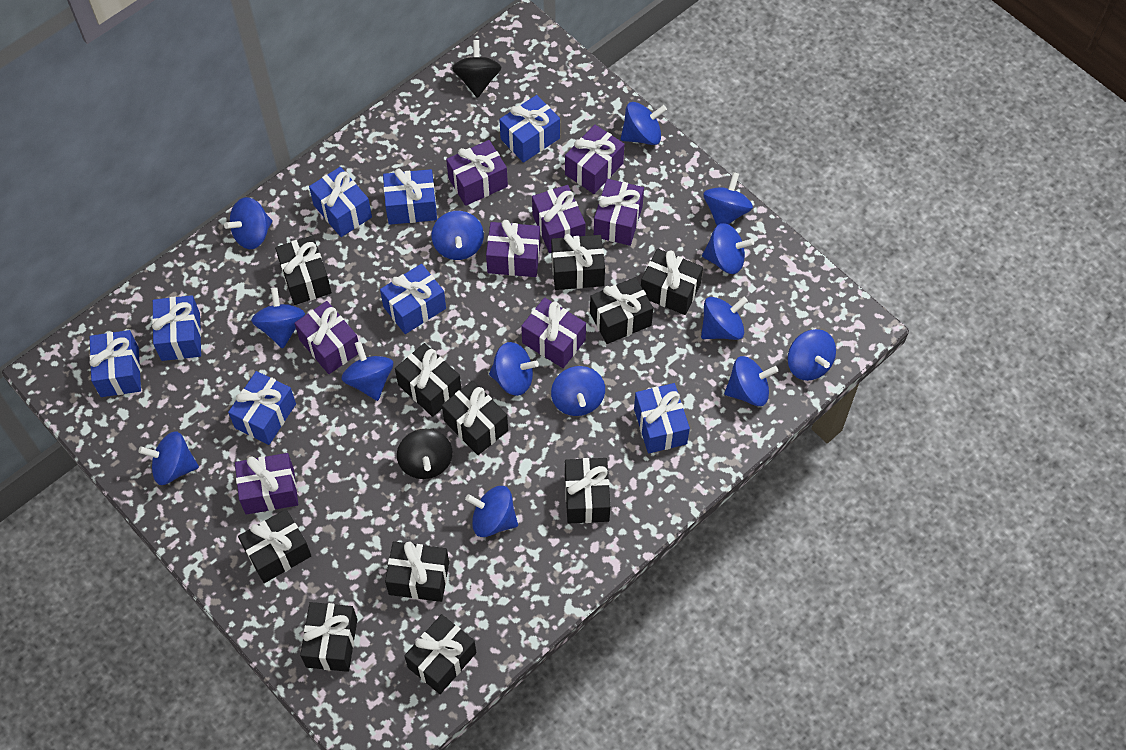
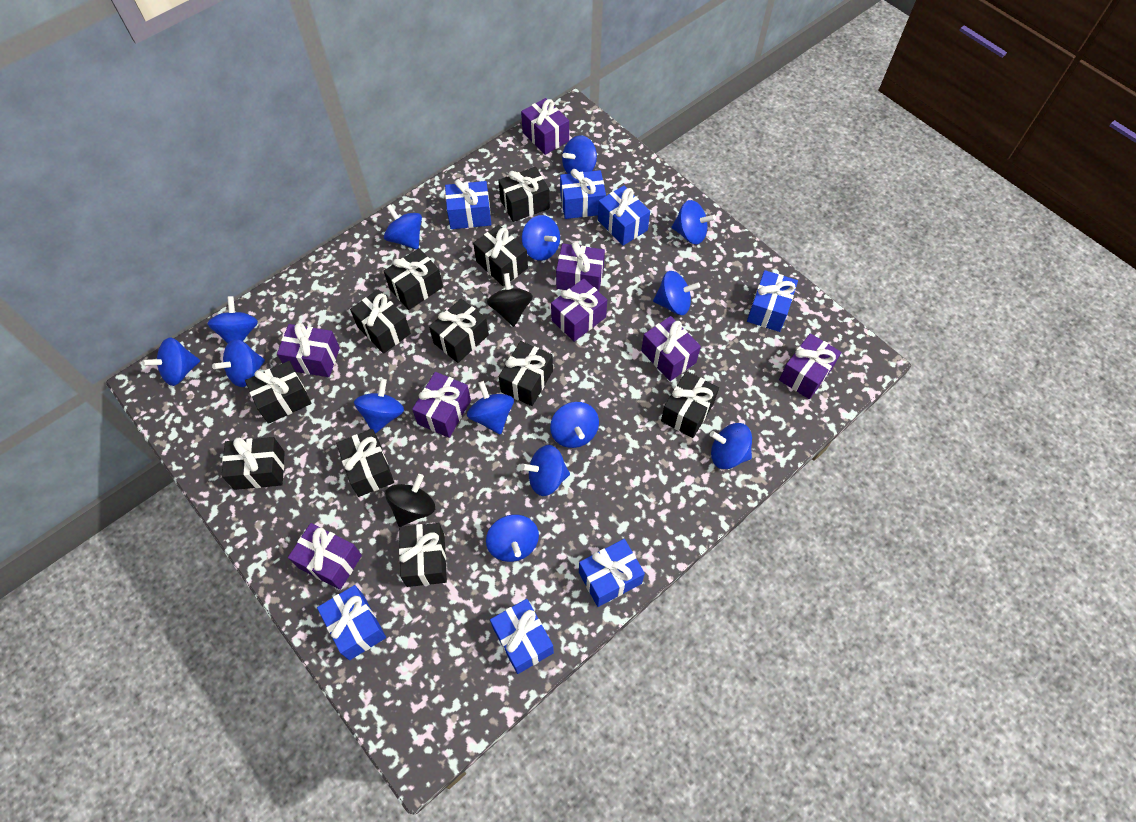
blue gift: [89,330,141,397] [152,295,201,361] [228,371,296,445] [309,167,372,237] [380,264,446,334] [383,169,437,225] [499,95,560,163] [634,383,690,454] = 8 -> [317,585,386,660] [445,179,491,229] [490,599,554,674] [560,169,606,219] [579,539,645,607] [598,186,650,246] [747,270,798,332] = 7

